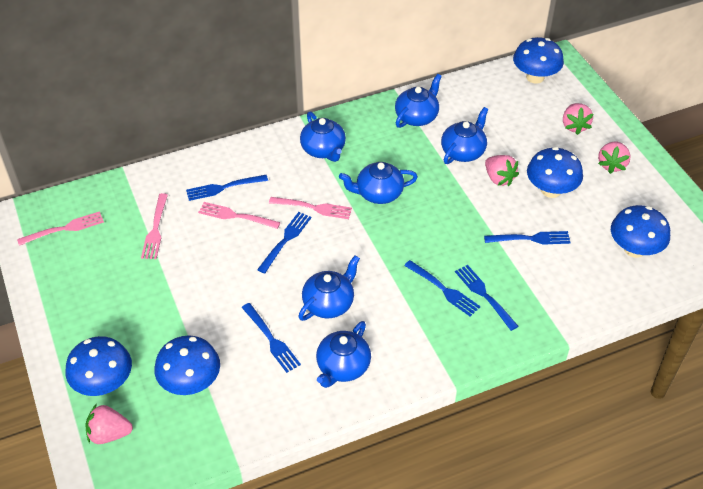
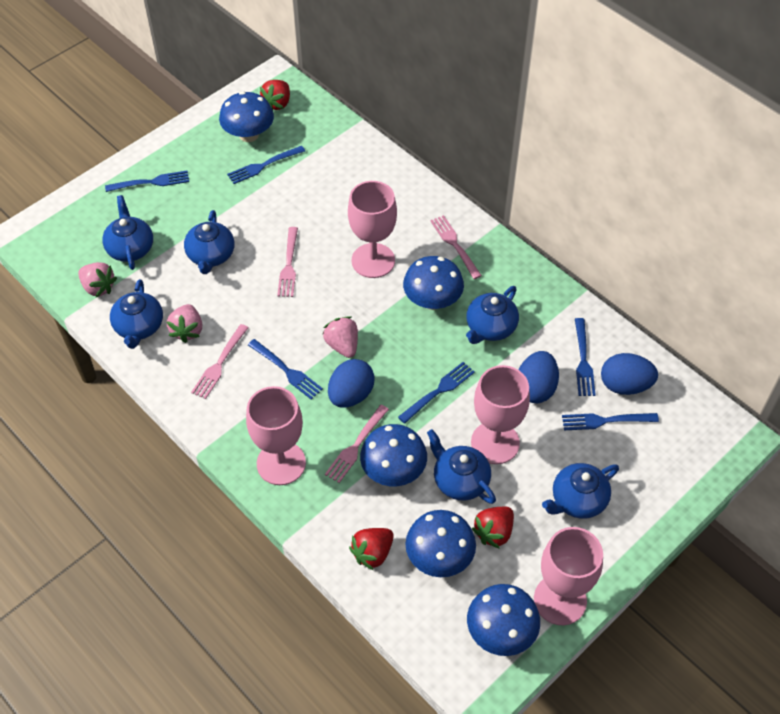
blue egg: none = 0 -> [328,359,375,408] [518,351,559,403] [601,353,658,395] = 3
pink goblet: none = 0 -> [246,386,306,485] [348,181,397,278] [471,365,530,464] [534,527,603,625] = 4
pink strawberry: [85,404,133,444] [485,155,519,186] [563,103,594,135] [598,141,631,174] = 4 -> [78,262,117,297] [166,304,202,343] [322,316,358,358] = 3
red strawberry: none = 0 -> [260,80,290,110] [349,528,394,571] [472,507,514,549] = 3

